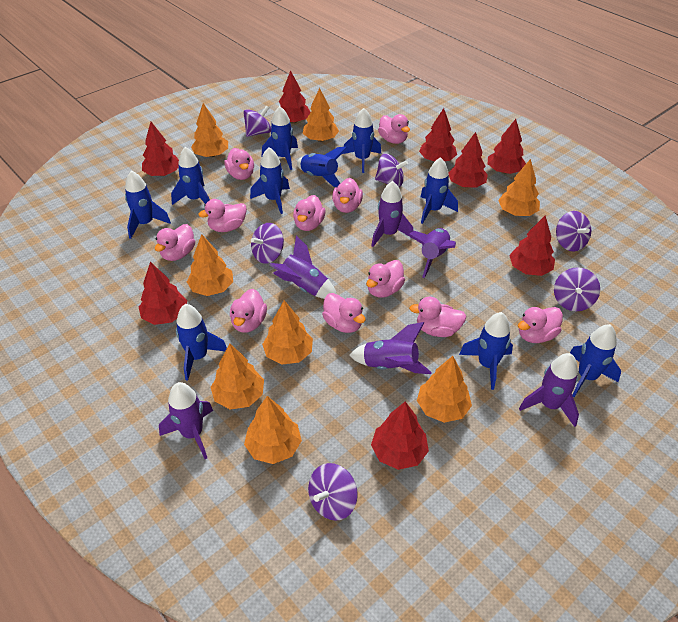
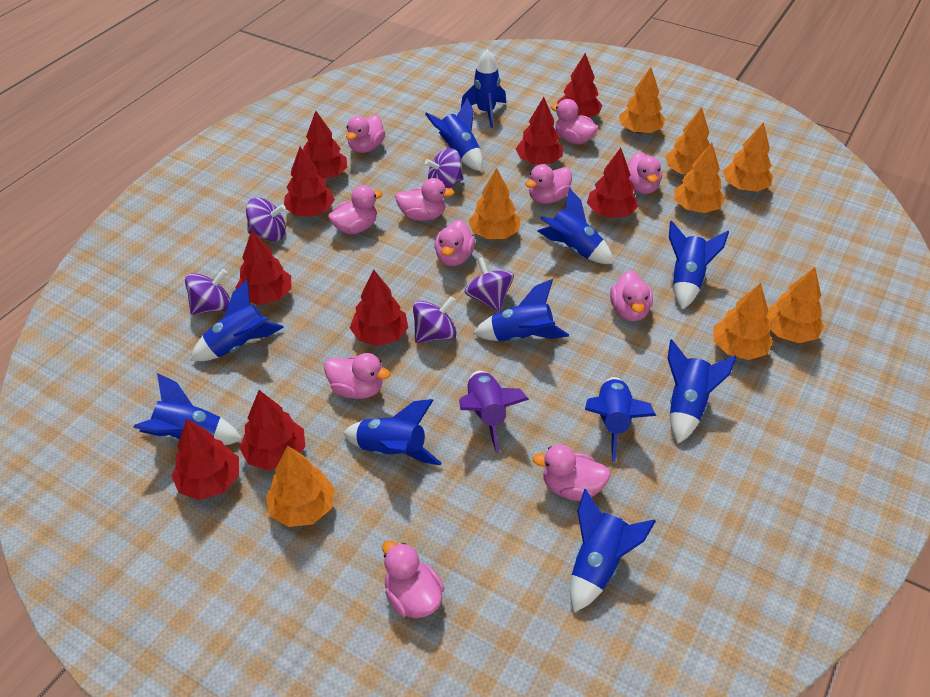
blue rocket: [125,171,171,239] [171,147,210,205] [176,304,227,381] [250,147,290,214] [261,106,298,170] [297,147,348,187] [343,108,381,173] [421,157,458,224] [459,312,513,390] [570,324,621,397] = 10 -> [133,373,243,445] [190,280,284,361] [343,399,441,465] [425,98,483,171] [461,49,506,128] [473,279,569,341] [537,188,614,264] [570,489,656,612] [585,377,656,462] [667,339,737,444] [669,220,729,310] = 11
purple rocket: [159,382,213,459] [269,236,337,299] [349,322,432,374] [372,181,413,247] [408,228,456,278] [519,353,579,427] = 6 -> [459,371,529,453] = 1
purple spinning top: [243,105,271,137] [251,223,284,264] [308,463,358,521] [375,154,408,187] [554,267,600,311] [556,211,591,251] = 6 -> [185,269,230,315] [246,198,286,241] [413,296,457,343] [425,148,464,188] [465,257,514,312] = 5
red tree: [139,262,187,325] [142,122,179,176] [279,71,311,124] [371,401,429,470] [419,108,457,162] [448,132,488,188] [488,119,526,174] [509,216,555,276] = 8 -> [172,419,239,500] [235,230,291,305] [239,390,305,470] [284,147,335,217] [303,111,347,179] [350,270,408,346] [516,97,563,164] [557,53,603,117] [587,148,638,218] = 9

